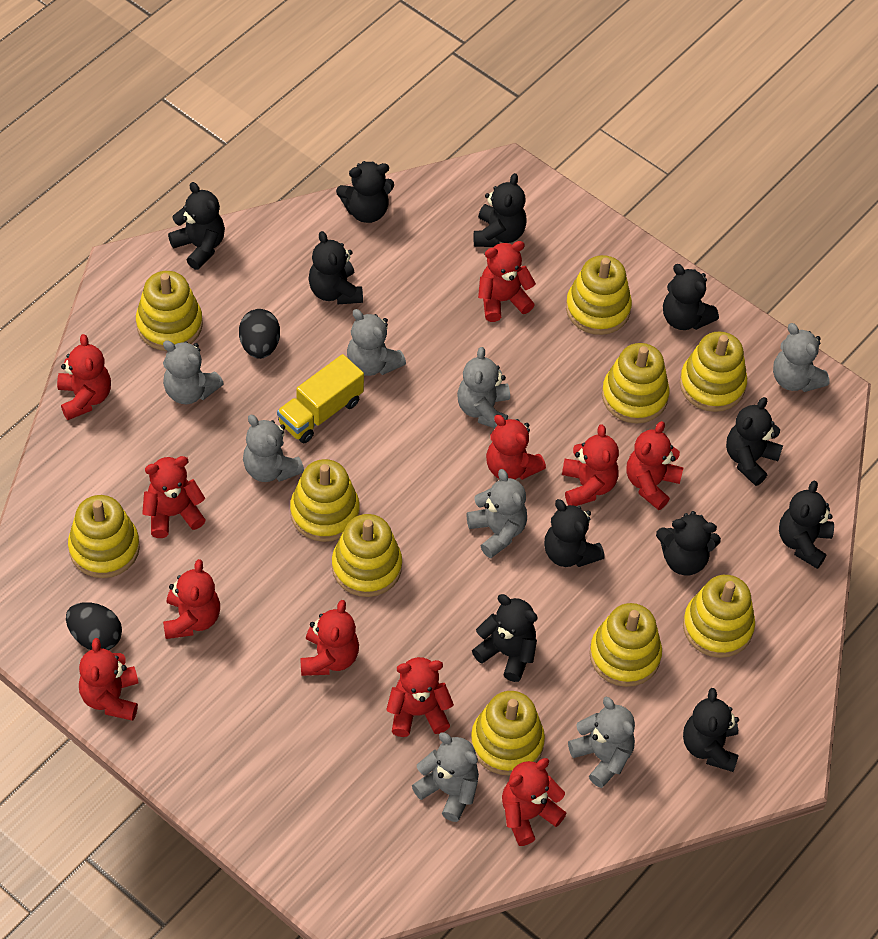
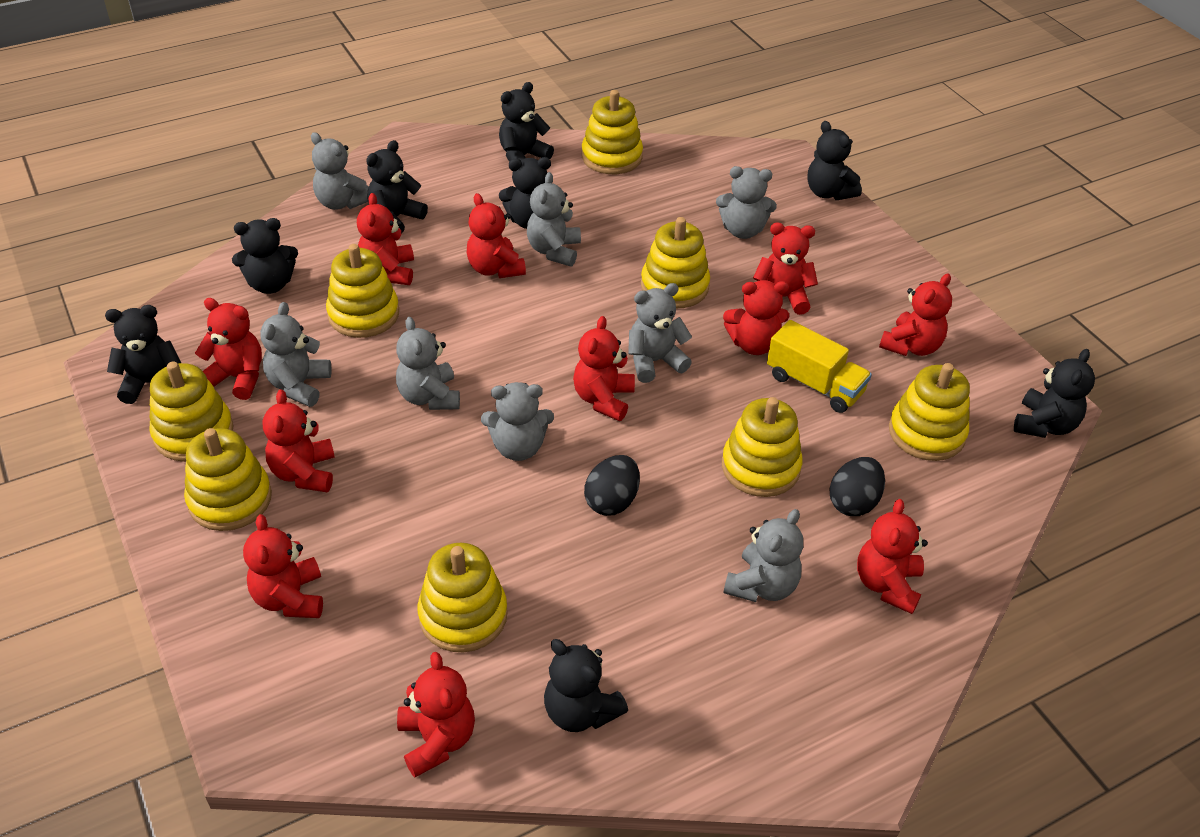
black teddy bear: [168,182,225,270] [309,231,363,304] [336,161,394,223] [472,594,538,682] [473,173,527,247] [544,499,605,567] [656,511,721,575] [663,264,719,330] [683,688,739,772] [726,397,783,486] [779,481,834,569] = 11 -> [105,305,181,404] [232,218,298,294] [366,140,428,234] [499,82,554,162] [499,157,551,229] [544,639,628,732] [807,121,862,200] [1014,349,1095,438] = 8
yellow stacking toy: [68,495,140,578] [136,271,203,351] [290,459,360,542] [332,514,402,597] [471,691,545,776] [566,255,632,335] [590,603,662,687] [602,343,670,423] [680,331,747,412] [683,575,755,658] = 10 -> [149,361,234,462] [184,428,272,531] [326,244,399,338] [418,543,508,652] [582,90,643,174] [641,217,710,308] [722,397,803,497] [889,363,970,461] = 8

